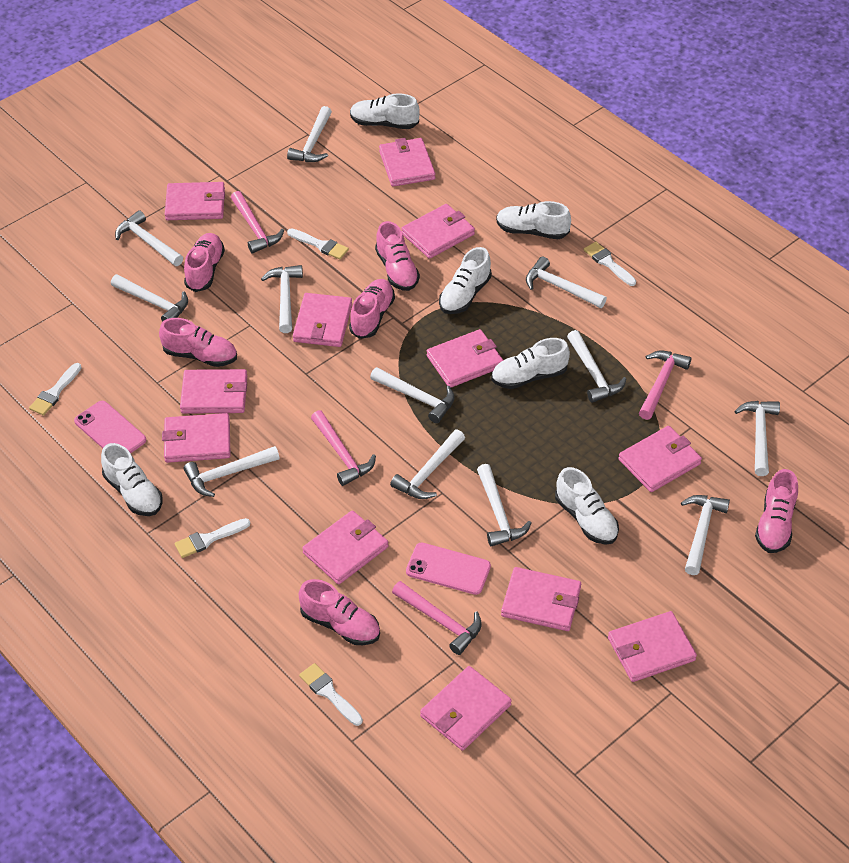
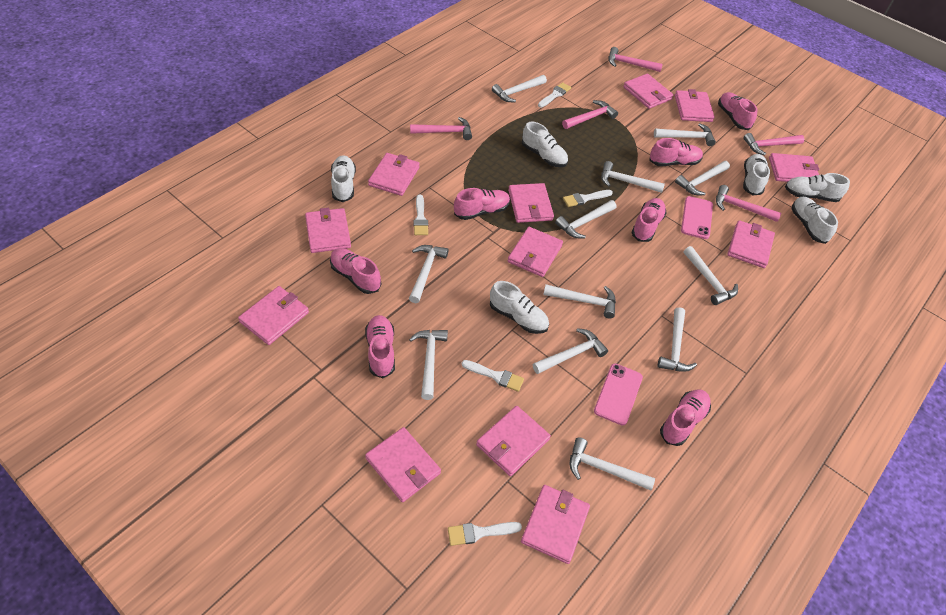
pink hammer: [231,191,284,253] [311,410,376,486] [392,581,482,655] [639,351,691,420] = 4 -> [410,117,472,140] [562,100,618,129] [609,47,663,72] [716,185,781,222] [743,133,804,155] = 5
pink shoe: [159,318,237,367] [184,233,225,292] [299,579,380,645] [349,279,395,339] [375,221,420,291] [755,469,798,553] = 6 -> [330,248,381,294] [365,315,395,378] [454,188,510,220] [631,198,667,242] [649,138,703,166] [660,390,711,446] [718,92,758,130] = 7

